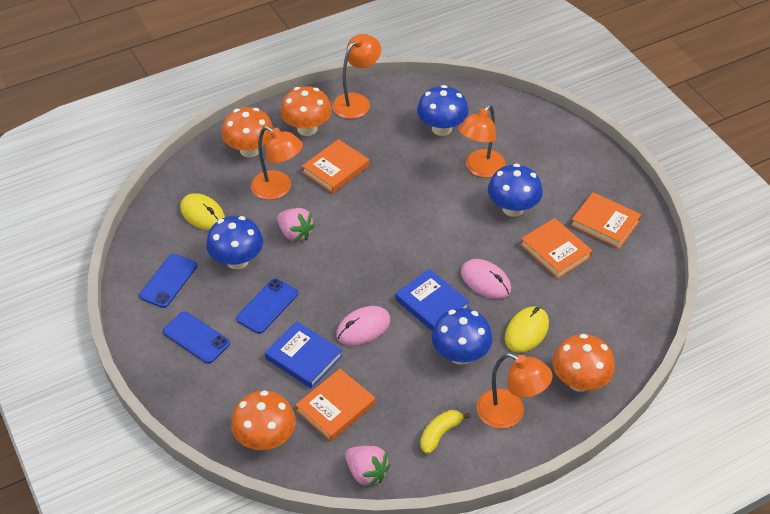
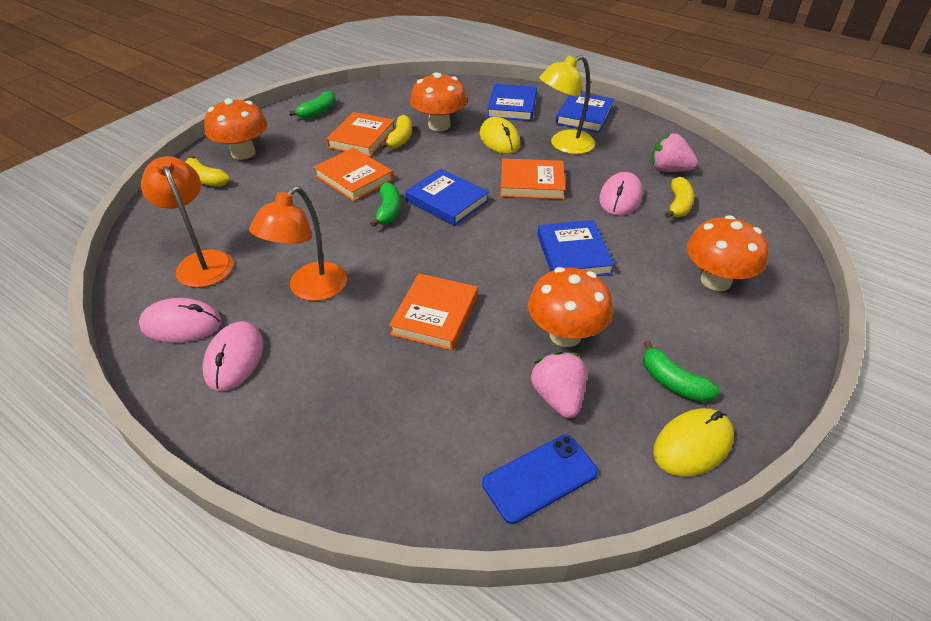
blue book: [265,321,342,389] [395,269,470,331] = 2 -> [405,168,489,226] [487,84,537,121] [537,220,615,276] [556,93,614,133] = 4
blue mushroom: [206,216,263,269] [417,85,469,136] [432,308,493,365] [488,164,543,217] = 4 -> none = 0
blue phone: [139,254,197,308] [163,312,230,364] [236,278,298,334] = 3 -> [482,434,598,524] = 1
green banana: none = 0 -> [289,91,336,119] [370,182,401,227] [643,341,719,402] = 3
orange lamp: [251,126,303,200] [332,34,381,119] [458,104,505,178] [477,353,553,429] = 4 -> [141,156,233,288] [249,186,347,301] = 2
pink mouse: [336,306,390,346] [461,259,511,299] = 2 -> [139,298,222,343] [202,321,264,391] [599,172,643,216] = 3
yellow banana: [420,410,470,454] = 1 -> [185,155,230,187] [380,115,412,149] [665,177,695,218] = 3
yellow lamp: none = 0 -> [539,55,595,154] = 1

